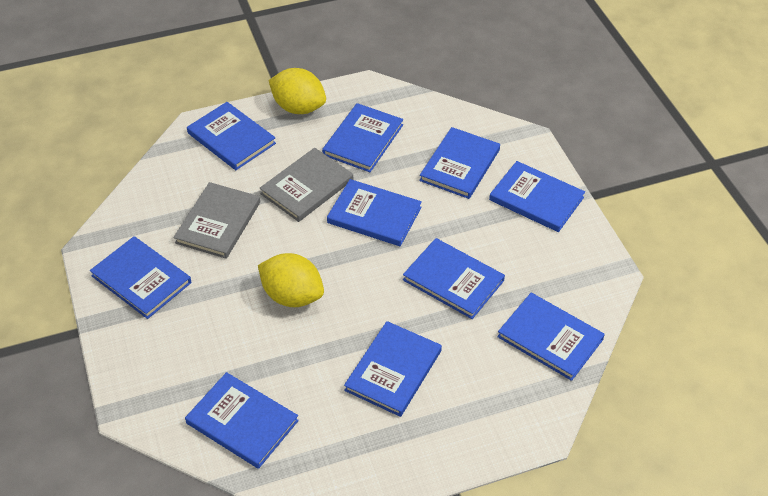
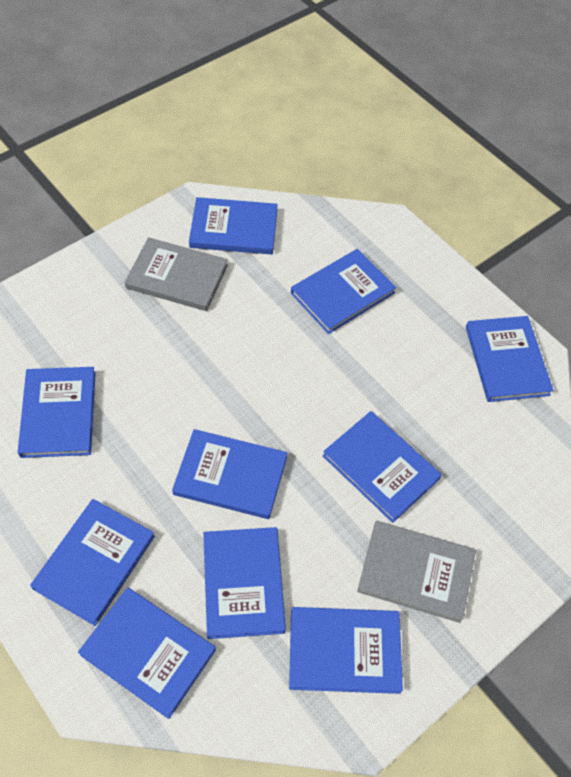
yellow lemon: [258,253,324,307] [268,68,326,114] = 2 -> none = 0

